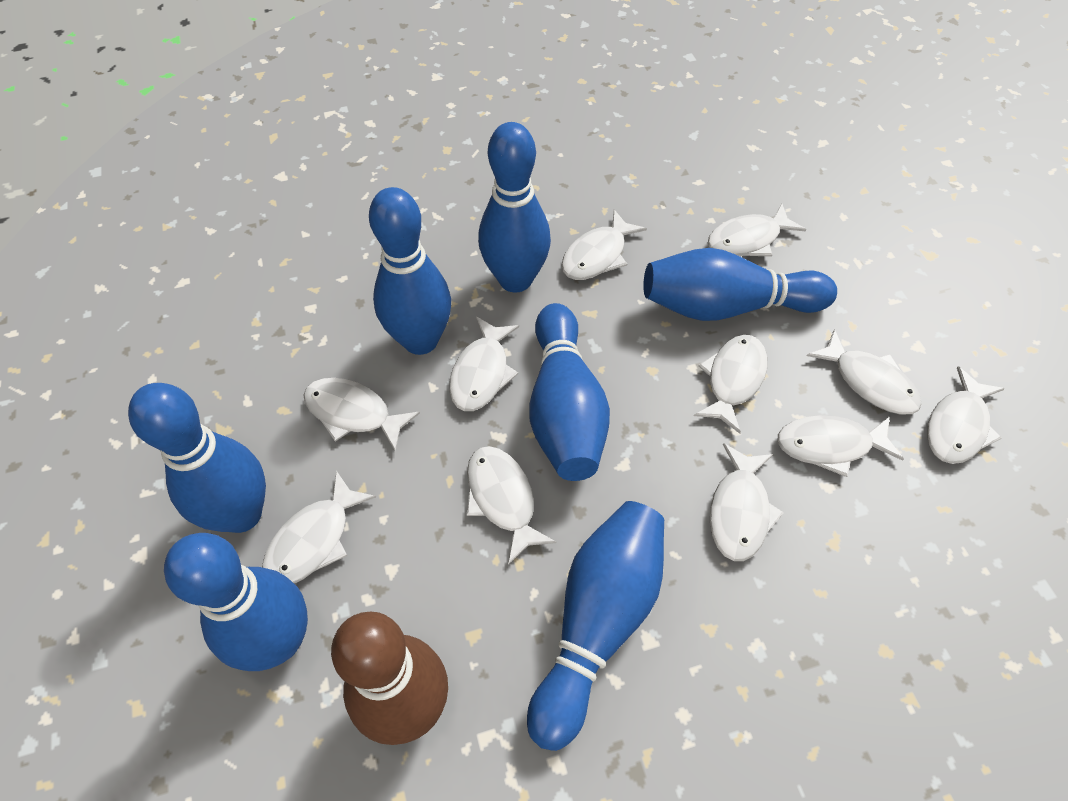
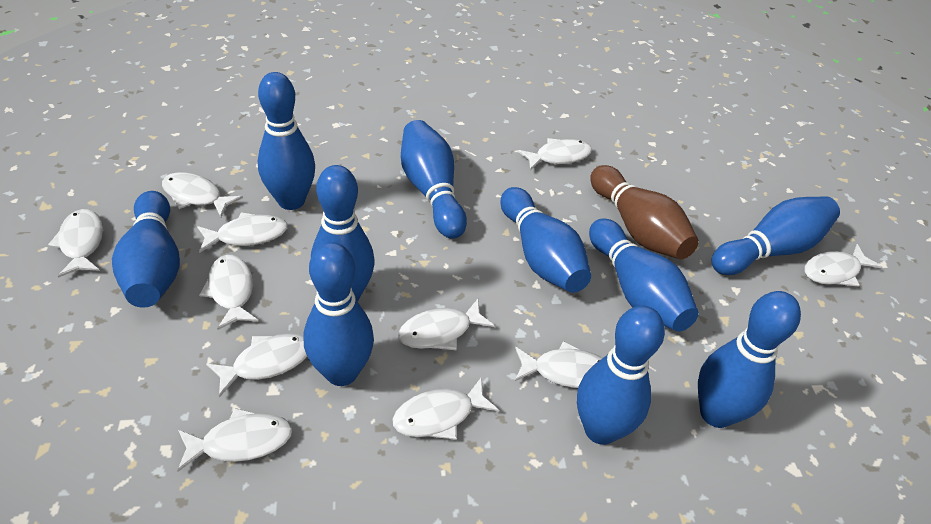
blue bowling pin: [128,383,266,533] [164,533,308,671] [369,187,451,355] [478,122,551,293] [527,501,664,751] [530,303,610,481] [643,248,837,321] = 7 -> [112,191,180,308] [258,72,315,210] [304,242,374,386] [311,165,374,302] [401,120,467,239] [500,187,591,293] [577,306,665,445] [589,219,699,332] [698,291,801,428] [711,196,840,275] = 10

